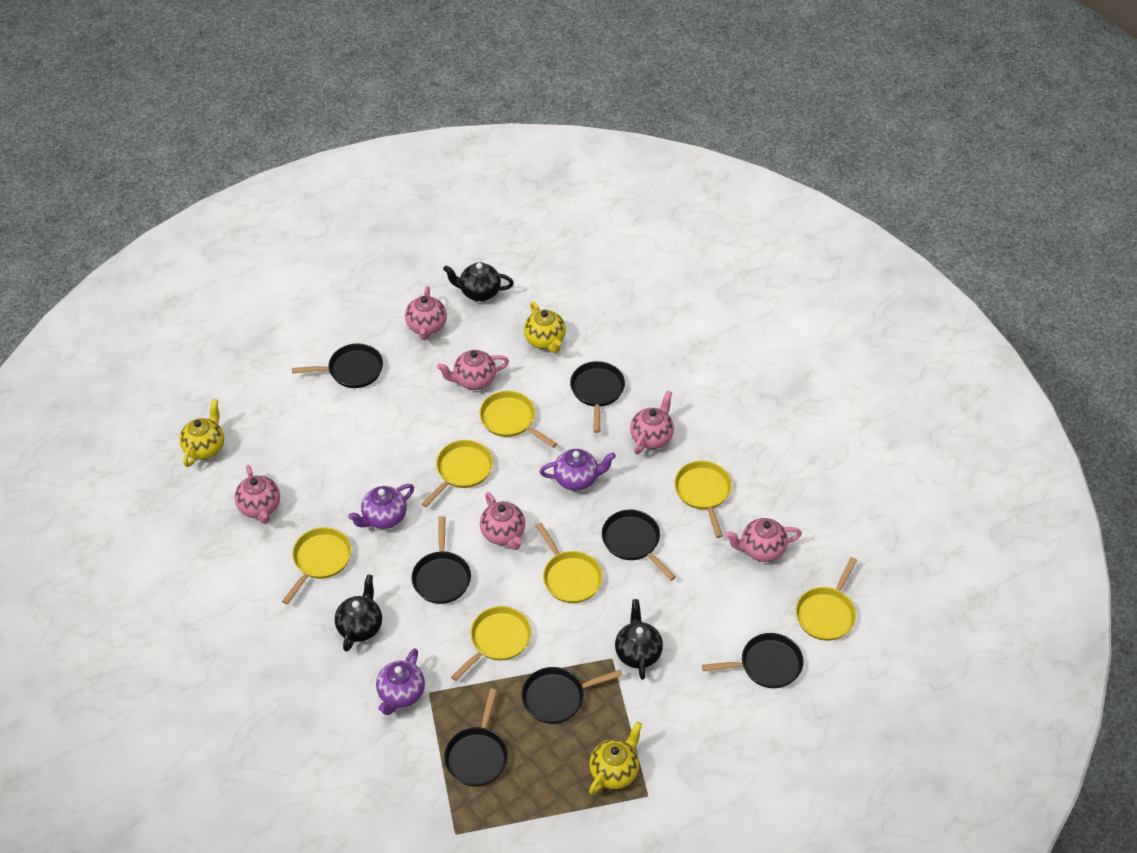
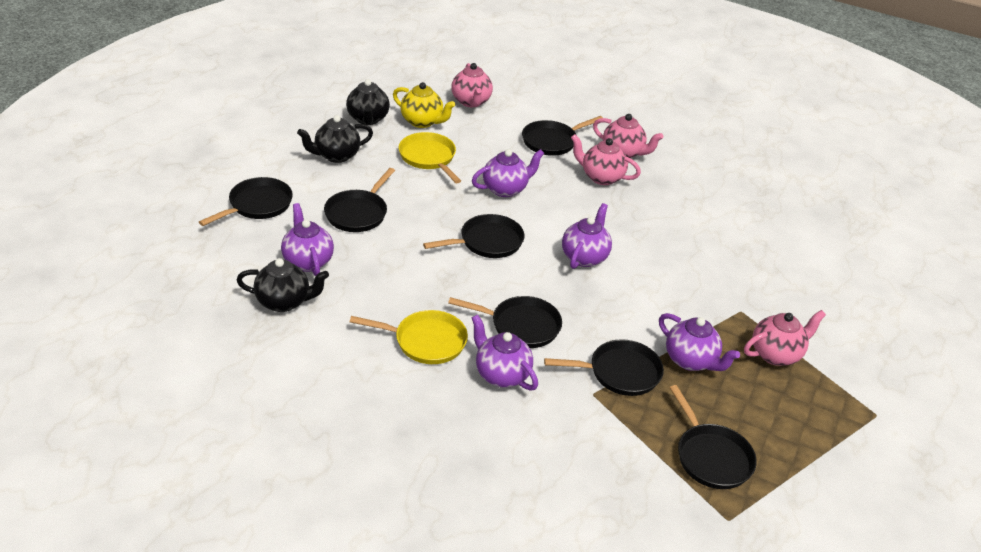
pink teapot: [235,465,280,524] [405,286,447,340] [437,350,509,390] [480,492,525,550] [630,390,674,454] [726,518,802,562] = 6 -> [451,63,493,107] [571,134,641,185] [593,114,663,158] [744,310,826,366] = 4
purple teapot: [348,484,414,529] [376,648,425,715] [540,449,616,491] = 3 -> [281,203,334,276] [472,149,544,197] [472,314,538,391] [562,203,612,269] [659,313,740,371] = 5
yellow pan: [282,527,352,605] [421,440,493,507] [451,606,531,681] [480,391,557,448] [536,523,603,603] [674,461,732,538] [796,557,857,641] = 7 -> [350,310,468,364] [399,132,461,183] = 2
yellow teapot: [179,399,224,467] [524,302,566,353] [589,722,642,795] = 3 -> [393,82,455,128] = 1

